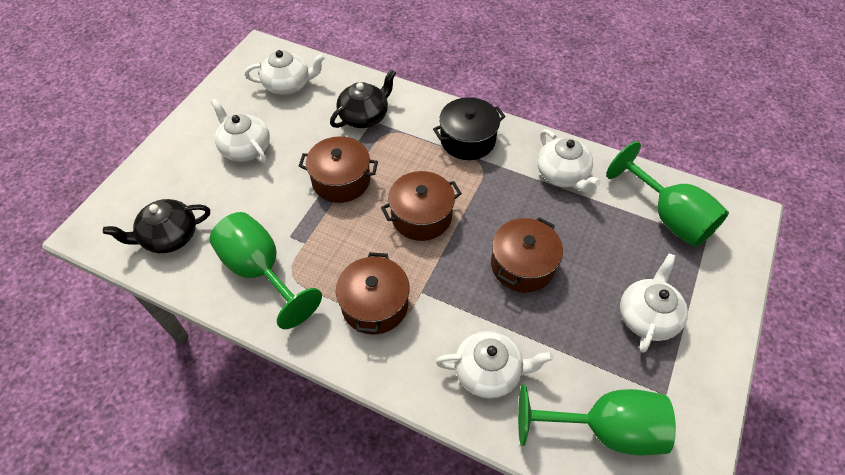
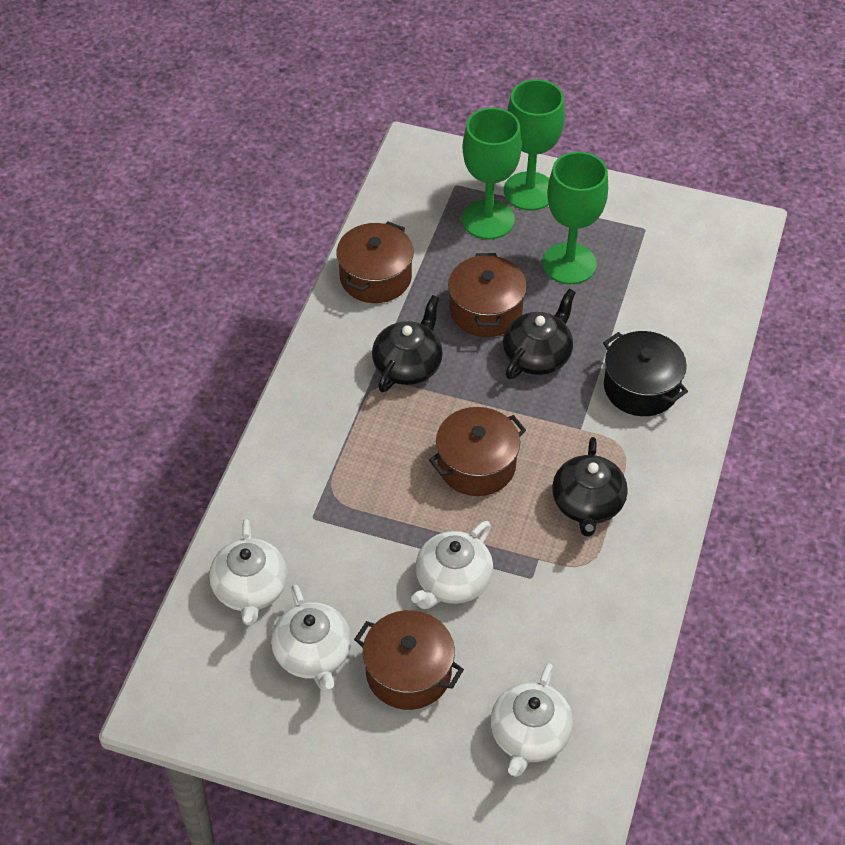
black teapot: [103,199,210,253] [330,69,396,128] = 2 -> [372,295,443,392] [503,289,576,379] [552,437,628,537] = 3
white teapot: [210,99,270,163] [245,50,325,95] [435,331,553,399] [537,129,600,192] [620,253,688,353] = 5 -> [209,519,288,626] [271,584,351,692] [411,521,493,609] [491,663,573,777] = 4

